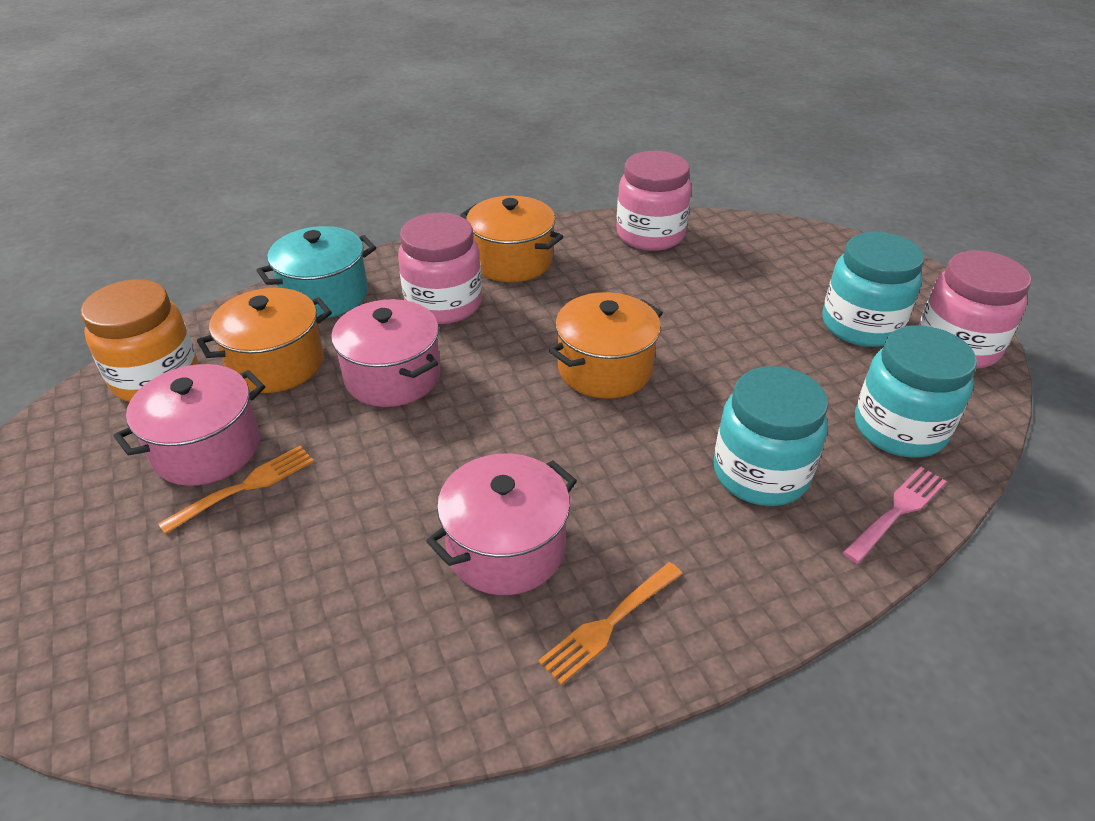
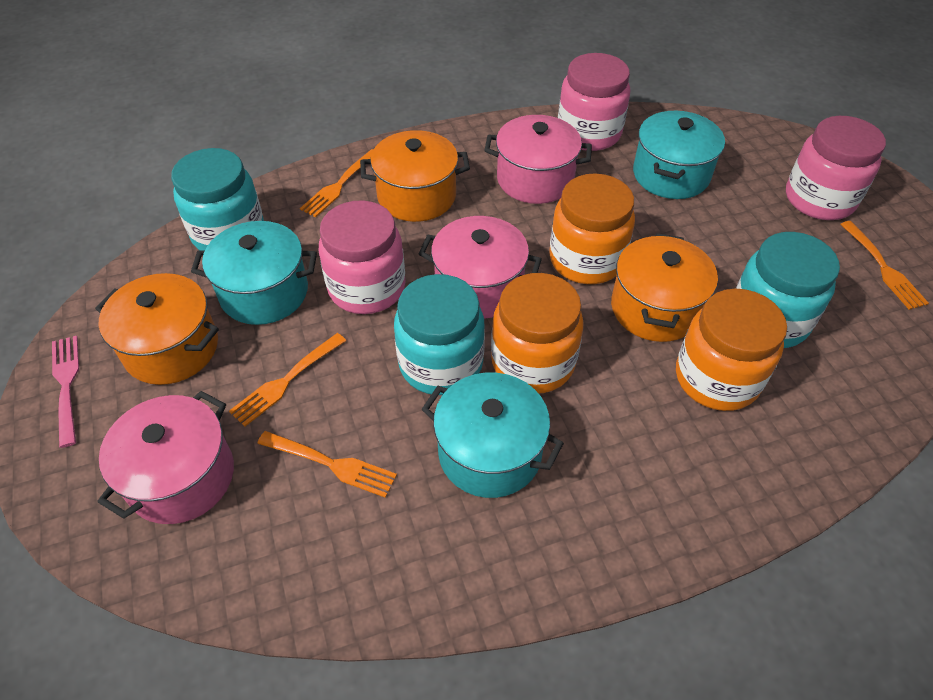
orange fork: [158,446,314,534] [538,562,683,685] = 2 -> [229,333,346,427] [257,431,397,498] [300,149,373,217] [840,221,929,310] = 4
orange jar: [81,279,198,402] = 1 -> [491,273,584,394] [549,174,635,284] [676,289,787,411] = 3
turquoise pot: [256,226,376,318] = 1 -> [191,221,317,325] [421,372,564,498] [633,111,725,199] = 3

